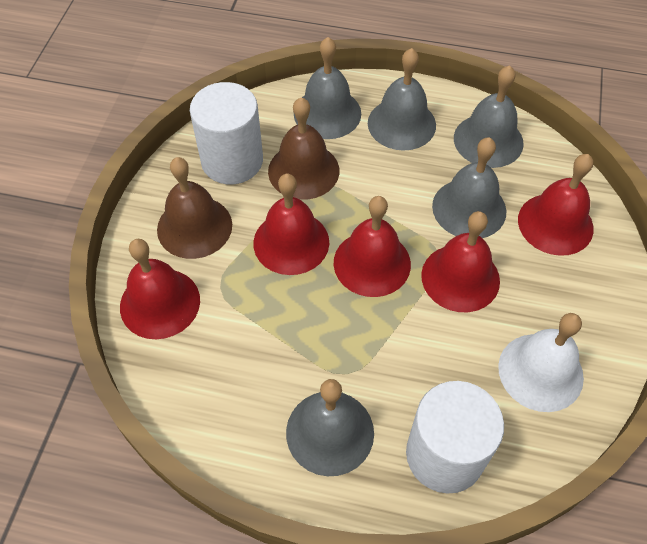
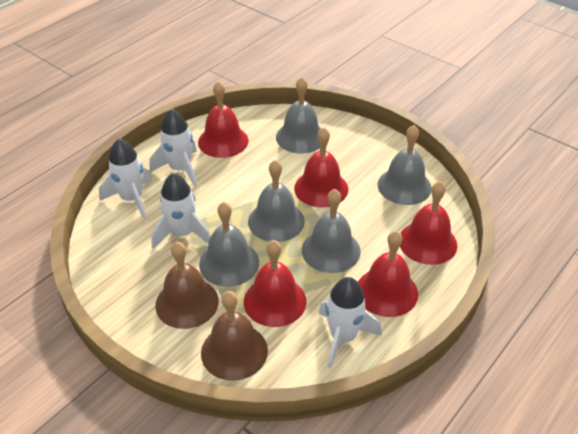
white bell: [498,313,584,412] = 1 -> none = 0
white cylinder: [190,82,263,184] [406,381,504,494] = 2 -> none = 0
white rocket: none = 0 -> [99,139,152,219] [149,109,197,187] [151,173,211,249] [319,277,382,368] = 4

